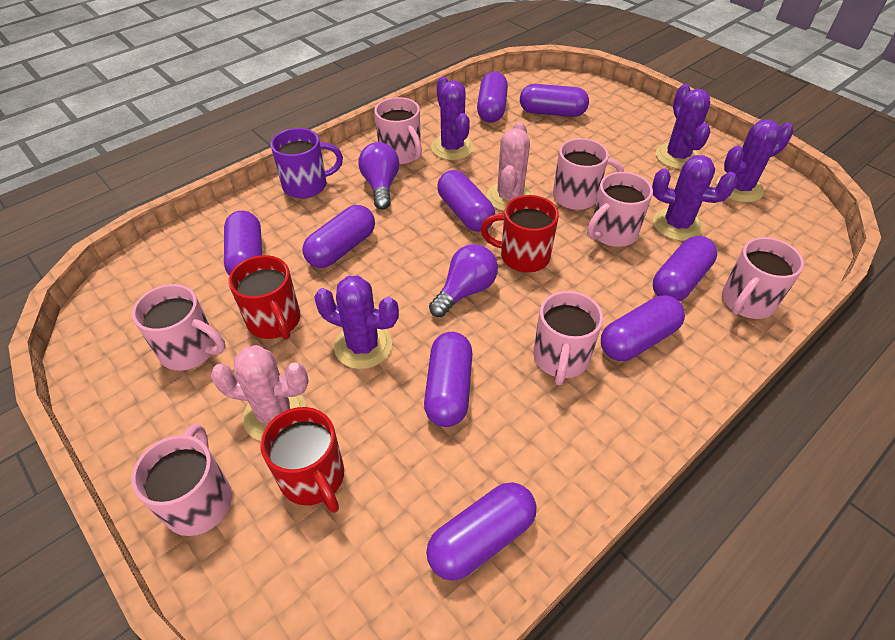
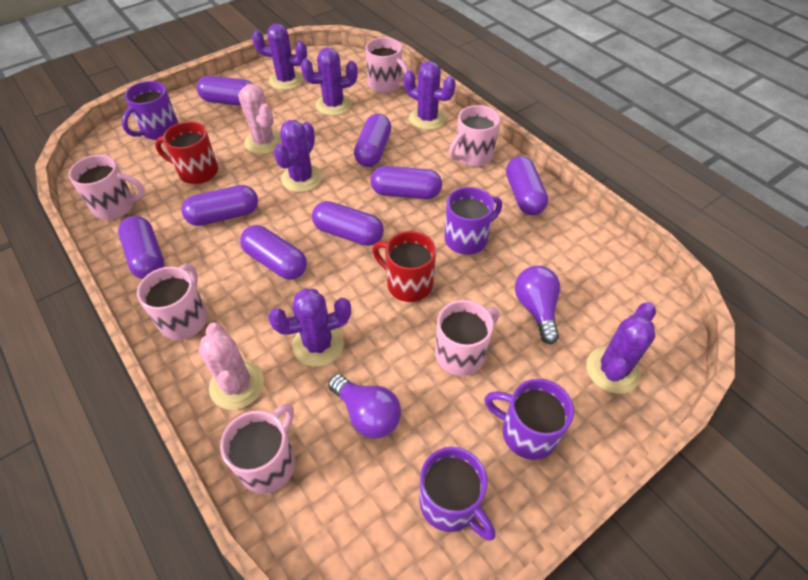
pink mug: [131,424,232,536] [132,284,226,371] [374,97,422,165] [533,291,603,385] [553,138,624,210] [587,172,653,247] [722,237,804,319] = 7 -> [68,155,145,220] [137,263,208,340] [220,403,295,494] [365,37,409,93] [435,300,500,376] [449,105,500,166] = 6
purple cactus: [314,276,399,369] [431,77,474,160] [652,155,737,241] [656,84,710,169] [716,120,793,203] = 5 -> [252,24,307,90] [268,289,351,367] [273,120,322,192] [300,48,358,116] [404,61,456,130] [586,302,656,394] = 6
purple capsule: [224,211,262,276] [303,205,375,268] [424,332,472,427] [426,482,536,581] [437,170,495,232] [477,71,508,123] [520,84,589,117] [601,295,685,361] [653,236,717,301] = 9 -> [118,216,164,279] [181,185,258,226] [197,76,253,106] [240,225,307,279] [312,201,384,246] [354,114,391,167] [371,166,442,199] [506,156,548,215] = 8
purple mug: [271,128,343,198] = 1 -> [122,81,178,140] [419,447,496,541] [444,187,502,255] [484,379,574,460] = 4
red mug: [229,255,300,340] [260,407,344,513] [481,195,559,272] = 3 -> [155,121,218,184] [372,231,436,302] = 2

